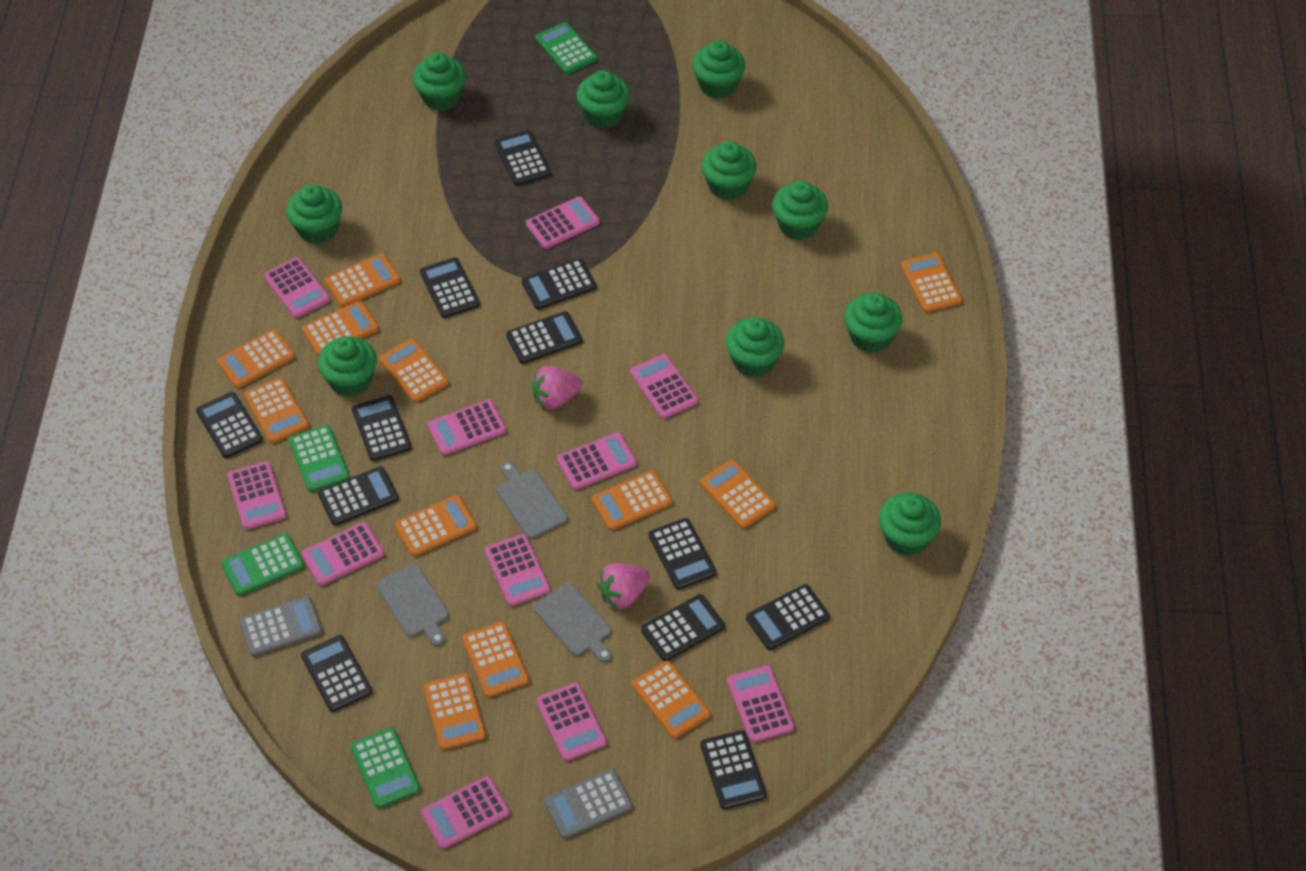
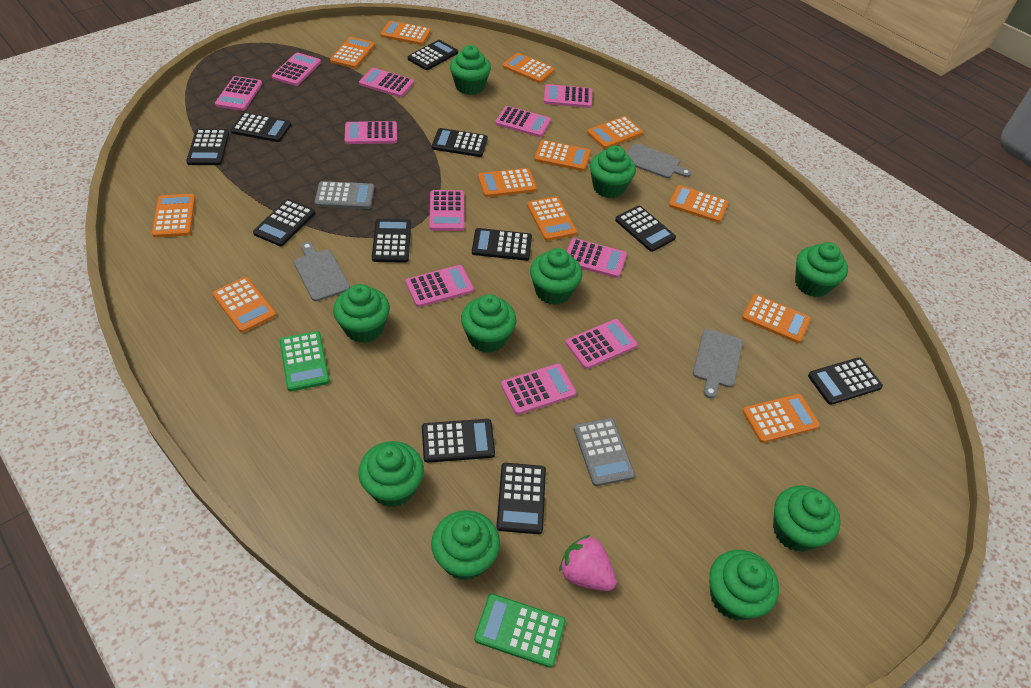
black calculator: [196,392,263,458] [301,635,372,712] [318,466,399,525] [352,395,411,461] [420,257,480,318] [495,130,551,186] [506,311,582,364] [522,258,597,309] [641,594,725,661] [648,518,716,589] [700,730,766,809] [746,584,830,650] = 12 -> [186,129,229,165] [231,112,291,142] [253,199,315,246] [372,219,411,263] [408,40,458,70] [422,419,495,463] [432,128,488,157] [472,228,532,261] [496,463,546,534] [615,206,676,252] [808,357,883,405] = 11
green calculator: [221,533,304,596] [289,425,350,492] [350,727,420,808] [535,22,597,74] = 4 -> [280,331,330,391] [474,594,566,668] = 2
pink strawberry: [532,366,582,409] [597,563,650,610] = 2 -> [559,535,617,591] = 1

